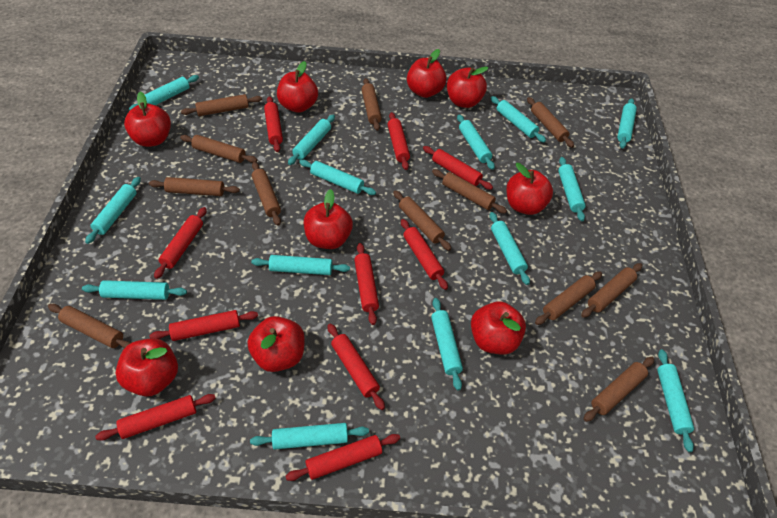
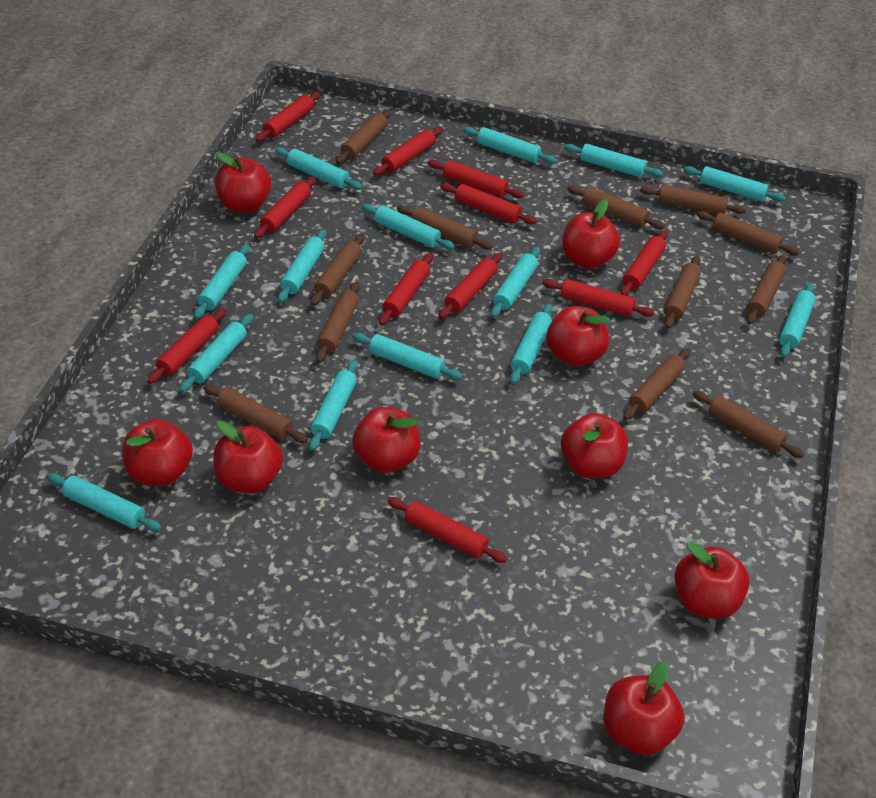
red rolling pin: [95,394,216,441] [149,310,258,341] [154,207,207,279] [264,96,283,152] [285,434,400,481] [327,323,385,410] [354,243,379,325] [388,112,410,170] [401,219,448,290] [423,146,493,190] = 10 -> [147,308,226,384] [254,176,316,239] [255,92,321,142] [373,127,443,176] [379,253,433,325] [388,497,507,563] [428,160,524,198] [439,253,502,319] [440,183,537,225] [542,279,654,317] [620,230,668,296] = 11

